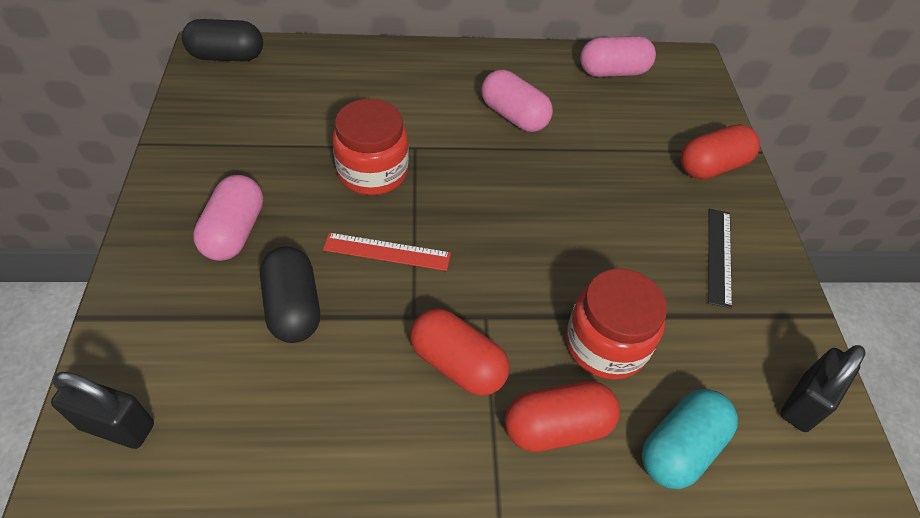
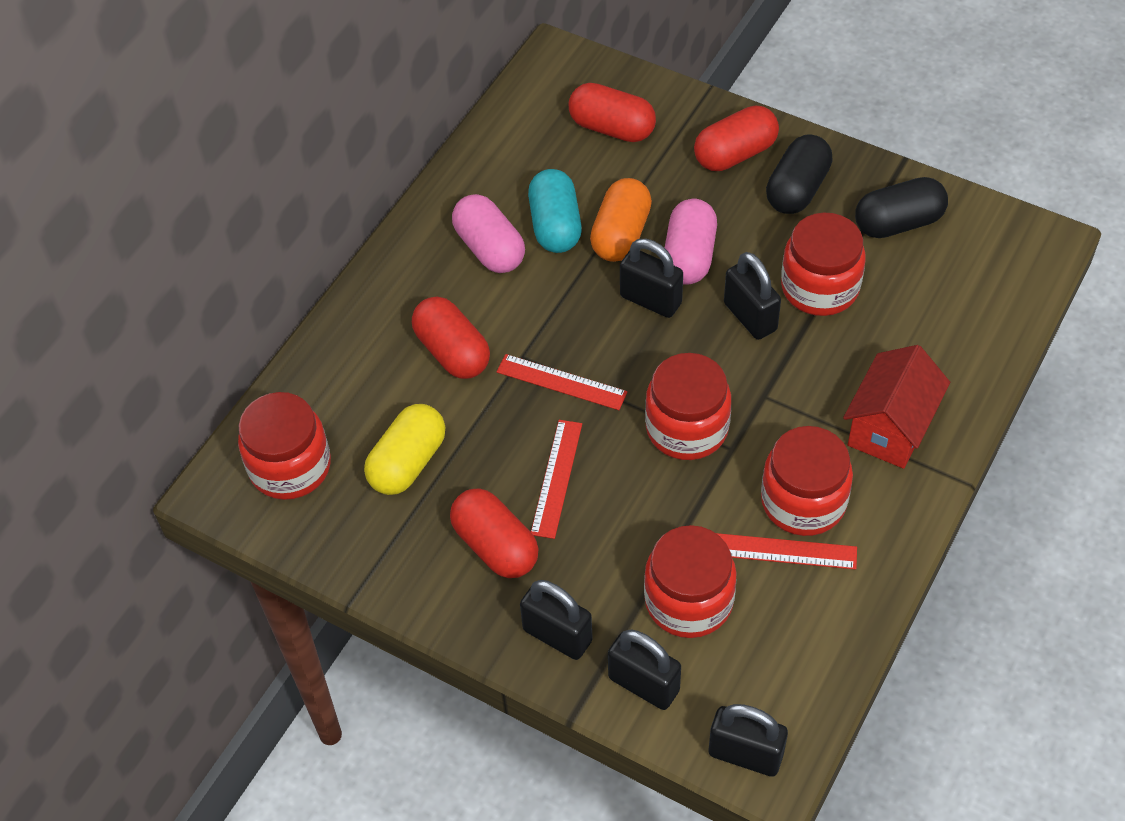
black padlock: [51,372,154,449] [780,345,865,432] = 2 -> [520,580,593,660] [608,629,681,710] [620,239,683,318] [709,704,788,777] [724,252,781,340] = 5
black ruler: [708,209,732,308] = 1 -> none = 0
orange capsule: none = 0 -> [590,178,652,262] = 1
pink capsule: [193,175,263,261] [481,70,553,132] [580,36,656,77] = 3 -> [452,194,525,273] [665,199,717,285] = 2
red capsule: [410,308,510,396] [505,381,620,452] [680,124,760,179] = 3 -> [412,296,490,379] [450,488,539,578] [569,83,656,142] [694,106,779,171] = 4
red house: none = 0 -> [843,345,950,469] = 1
red jar: [332,99,409,195] [566,268,667,380] = 2 -> [238,392,331,500] [644,525,736,638] [645,353,731,460] [761,426,853,536] [781,213,866,316] = 5
red ruler: [323,233,451,271] = 1 -> [497,354,628,410] [531,420,582,539] [716,533,857,570] = 3
yellow capsule: none = 0 -> [364,404,446,495] = 1

